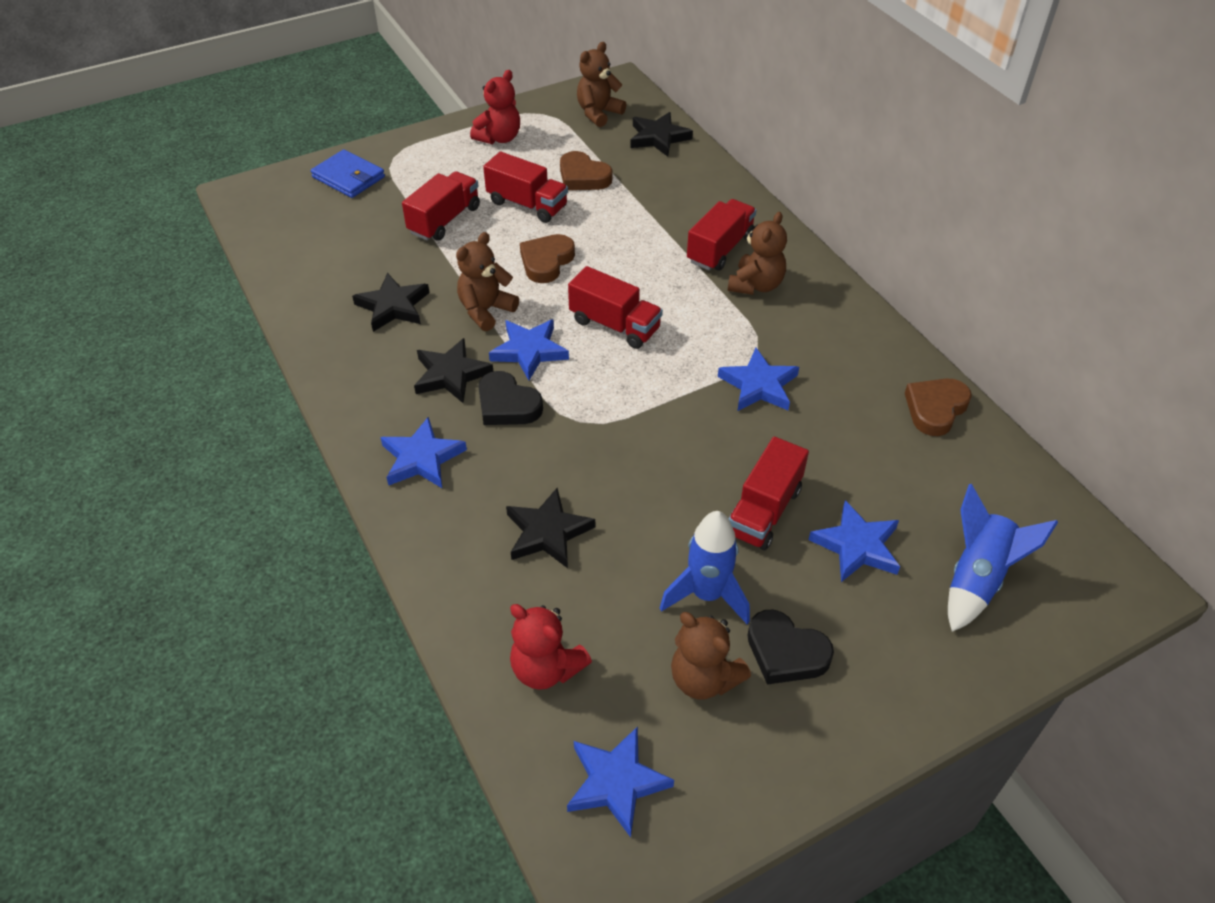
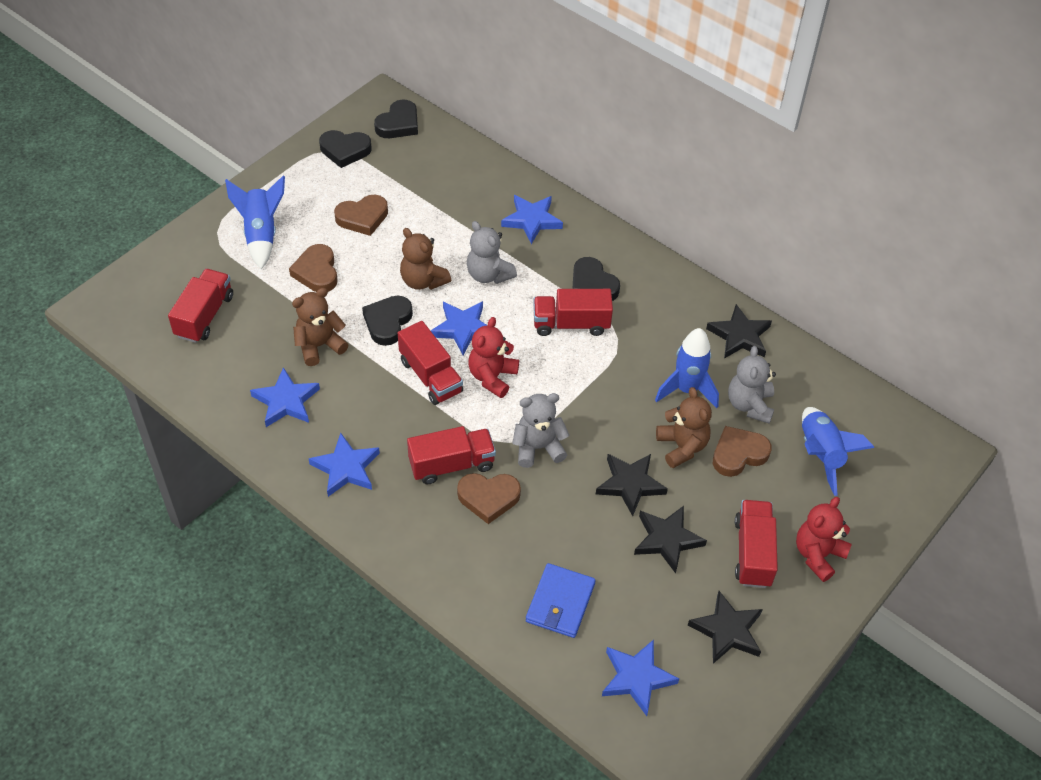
black heart: [478,371,543,425] [748,610,834,685] = 2 -> [319,130,372,168] [362,296,413,346] [374,99,418,138] [572,257,620,301] = 4
blue rocket: [660,511,750,624] [948,484,1058,632] = 2 -> [225,176,285,269] [655,328,719,408] [802,407,875,496] = 3
brown heart: [520,234,575,283] [560,151,612,190] [905,378,972,436] = 3 -> [289,244,338,292] [334,195,388,236] [457,473,521,524] [713,426,771,477] = 4
brown teddy bear: [456,232,519,331] [577,42,627,127] [671,612,751,699] [728,212,787,295] = 4 -> [292,288,348,366] [400,228,451,290] [656,387,712,468] = 3
grey teddy bear: none = 0 -> [467,221,517,284] [512,393,569,468] [728,346,776,424] = 3

